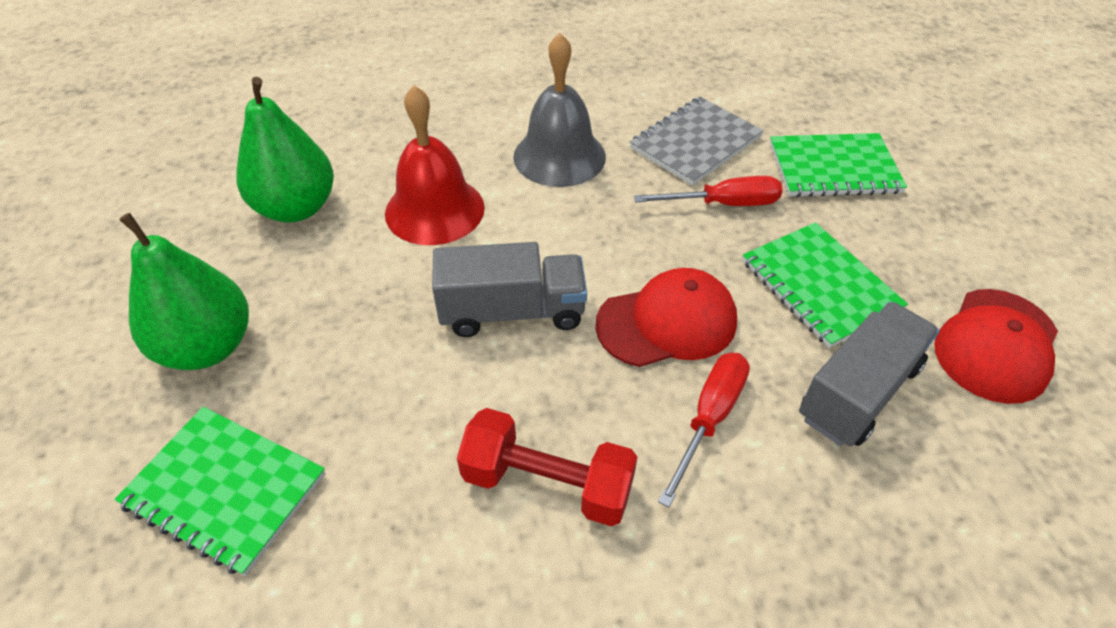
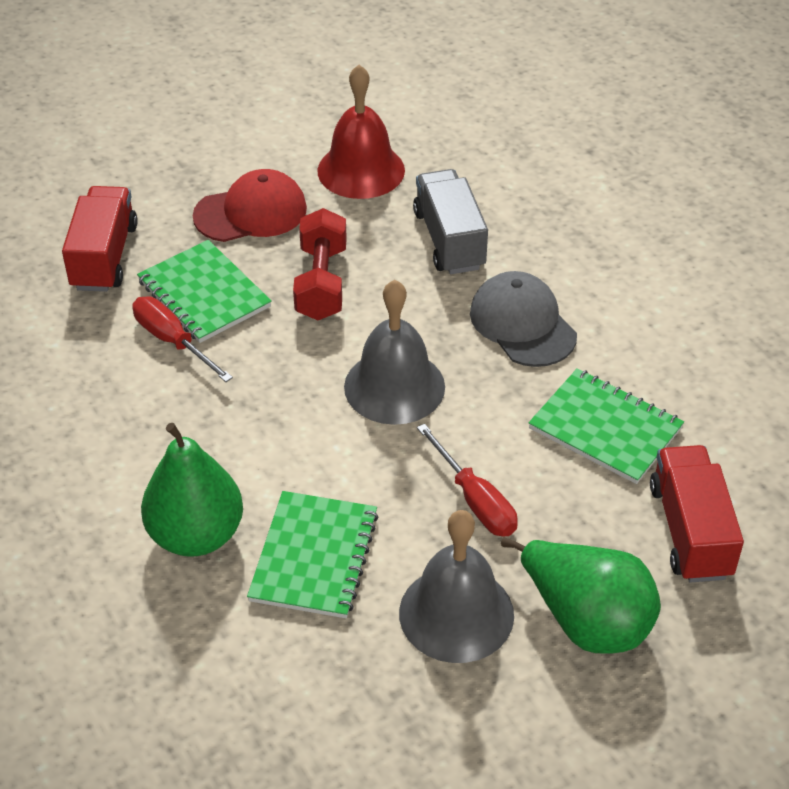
grey bell: [513,33,606,187] = 1 -> [344,280,445,425] [399,510,514,663] = 2
grey cap: none = 0 -> [470,271,577,367] = 1
grey notebook: [630,97,763,186] = 1 -> none = 0
grey truck: [432,242,587,337] [799,302,940,446] = 2 -> [413,169,488,274] = 1
red cap: [595,268,737,367] [934,289,1058,404] = 2 -> [193,169,307,242] = 1
red truck: none = 0 -> [62,186,138,292] [650,445,744,583] = 2

